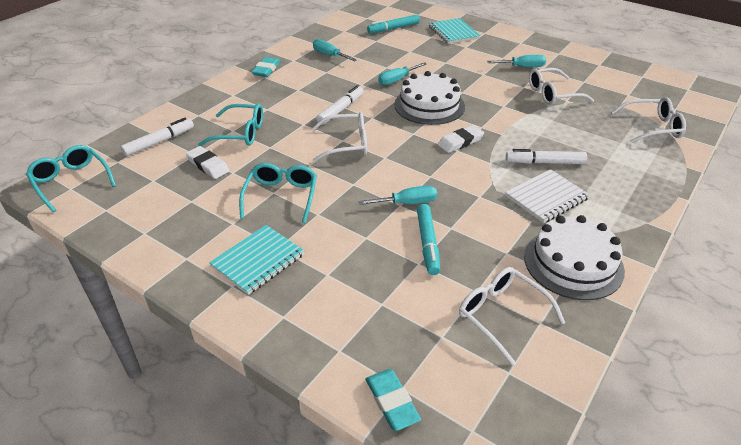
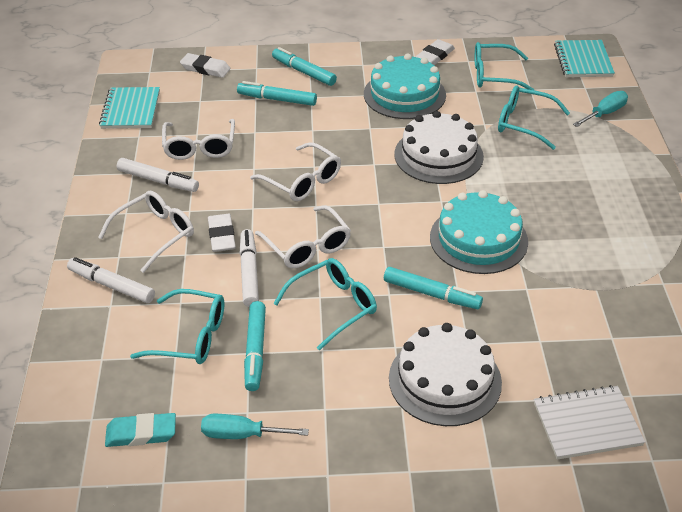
turquoise cake: none = 0 -> [364,54,446,119] [430,190,528,274] = 2
turquoise eraser: [251,57,280,77] [366,369,421,431] = 2 -> [105,413,176,447] = 1
turquoise glasses: [26,145,116,212] [198,104,263,146] [239,163,317,223] = 3 -> [130,289,225,364] [273,258,377,351] [475,42,534,90] [498,86,570,150] = 4
turquoise marker: [367,15,420,33] [417,204,440,275] = 2 -> [237,81,317,106] [244,301,266,391] [272,47,337,86] [384,267,483,309] = 4
turquoise screwdriver: [313,39,357,61] [359,185,437,205] [378,62,427,85] [487,55,546,67] = 4 -> [201,414,309,439] [573,91,628,127] = 2
white eraser: [186,146,230,179] [438,125,484,153] = 2 -> [180,53,230,78] [208,214,236,252] [416,39,455,65] = 3

